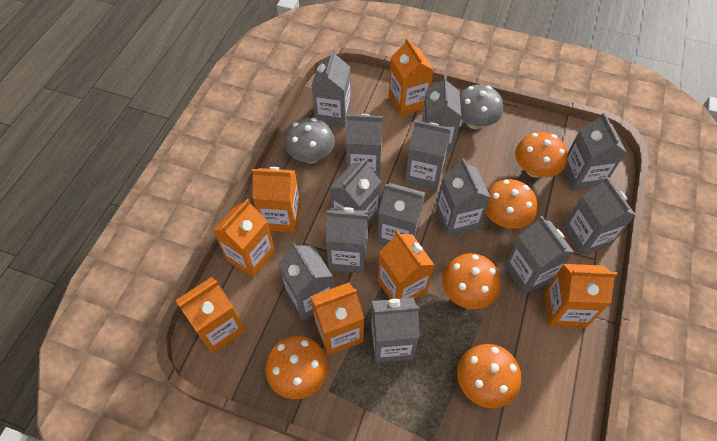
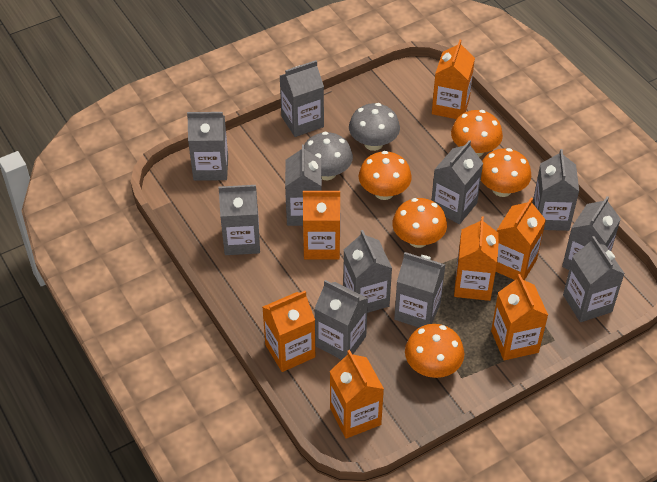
grey carton: [278,242,334,321] [311,49,351,127] [325,207,368,273] [329,159,381,227] [346,114,383,179] [371,297,420,363] [377,183,425,246] [405,120,451,191] [422,75,461,152] [436,158,491,237] [504,216,574,295] [563,177,635,256] [564,113,626,191] = 13 -> [187,112,228,181] [219,185,260,255] [280,60,324,137] [285,144,322,226] [314,280,368,360] [343,230,392,313] [394,252,445,327] [431,140,483,224] [533,149,579,231] [562,196,621,270] [563,236,625,322] = 11

